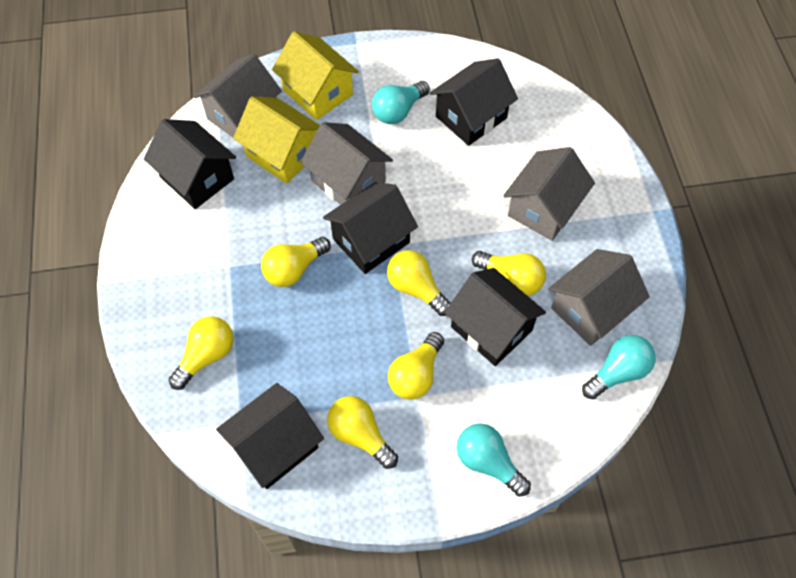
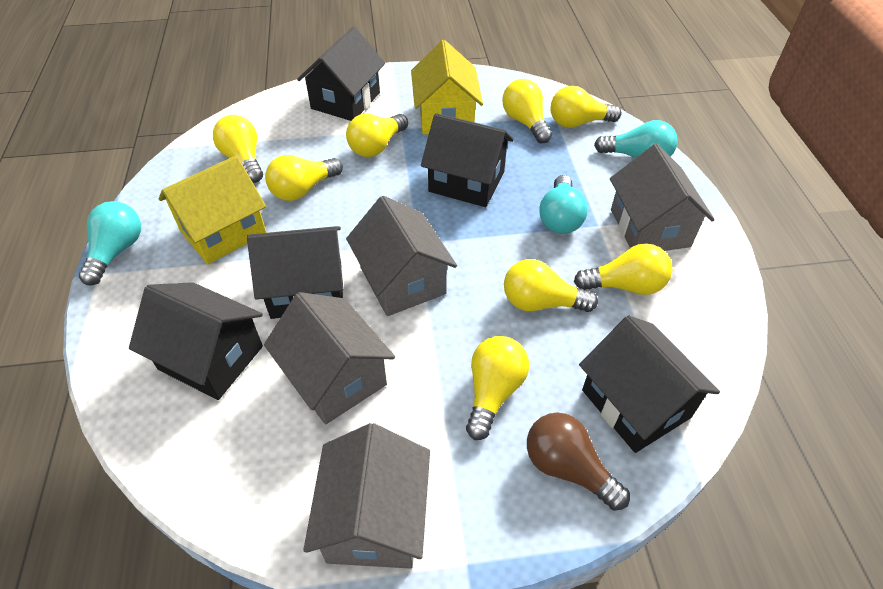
brown light bulb: none = 0 -> [527,412,630,511] = 1
yellow light bulb: [168,316,234,390] [261,237,331,287] [327,396,398,469] [387,250,451,316] [388,332,444,400] [472,251,546,296] = 6 -> [213,115,263,183] [265,155,343,201] [346,113,408,157] [466,336,529,440] [502,79,552,143] [504,259,598,312] [551,86,622,128] [574,243,672,295] = 8

